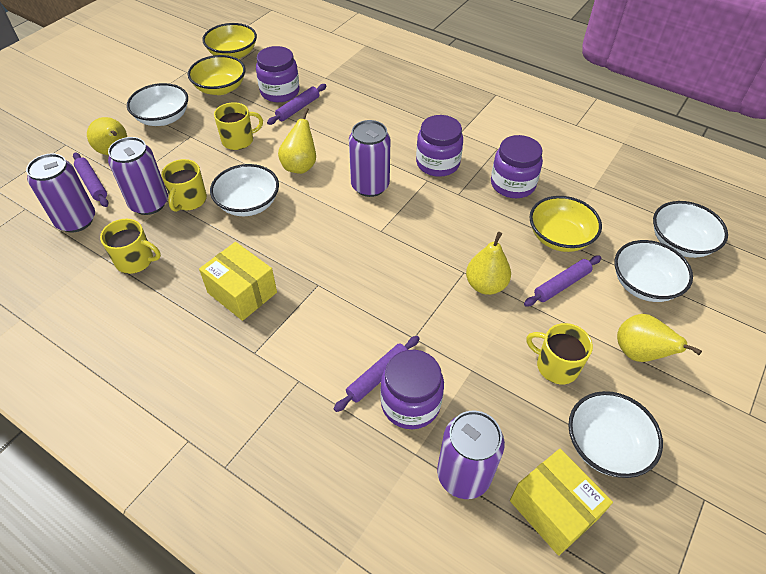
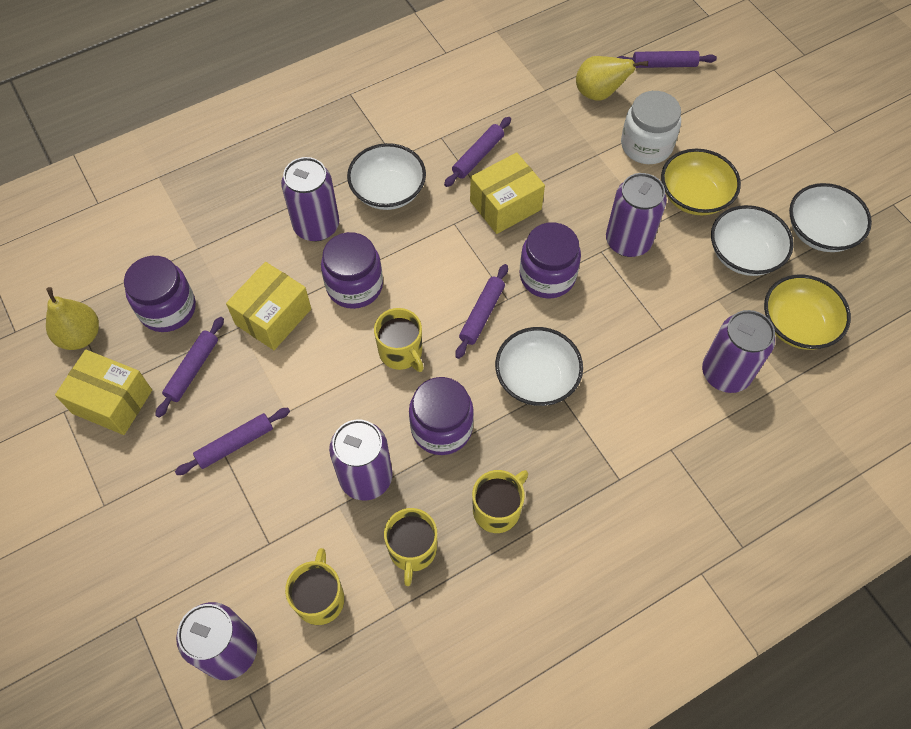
purple can: [26,153,95,233] [108,137,168,215] [349,120,390,197] [437,411,505,499] = 4 -> [176,602,257,680] [281,157,339,241] [329,419,393,500] [606,173,667,257] [702,310,775,393] = 5
purple rolling pin: [73,152,109,207] [267,84,326,125] [334,336,420,412] [524,256,601,306] = 4 -> [155,317,224,418] [175,408,290,475] [444,117,511,187] [455,264,508,359] [617,51,717,68] = 5
white bowl: [127,83,188,126] [210,164,279,216] [568,391,663,478] [614,240,693,302] [653,201,728,258] = 5 -> [347,143,426,210] [495,327,583,406] [711,205,794,276] [789,183,872,252] = 4
white jar: none = 0 -> [621,91,681,164] = 1
yellow bowl: [188,55,246,95] [202,23,257,59] [529,196,602,252] = 3 -> [661,149,741,215] [764,274,851,350] = 2
yellow box: [199,242,277,321] [510,449,613,556] = 2 -> [55,350,152,435] [226,262,311,350] [470,152,545,234] = 3
yellow pear: [87,117,127,155] [278,108,316,174] [466,232,511,295] [617,314,702,362] = 4 -> [46,287,99,350] [576,56,648,100] = 2

